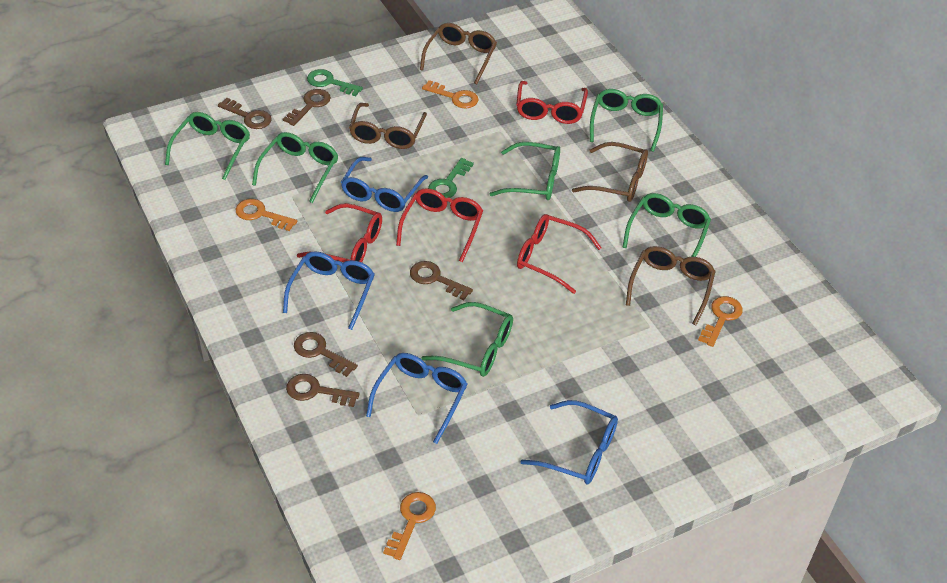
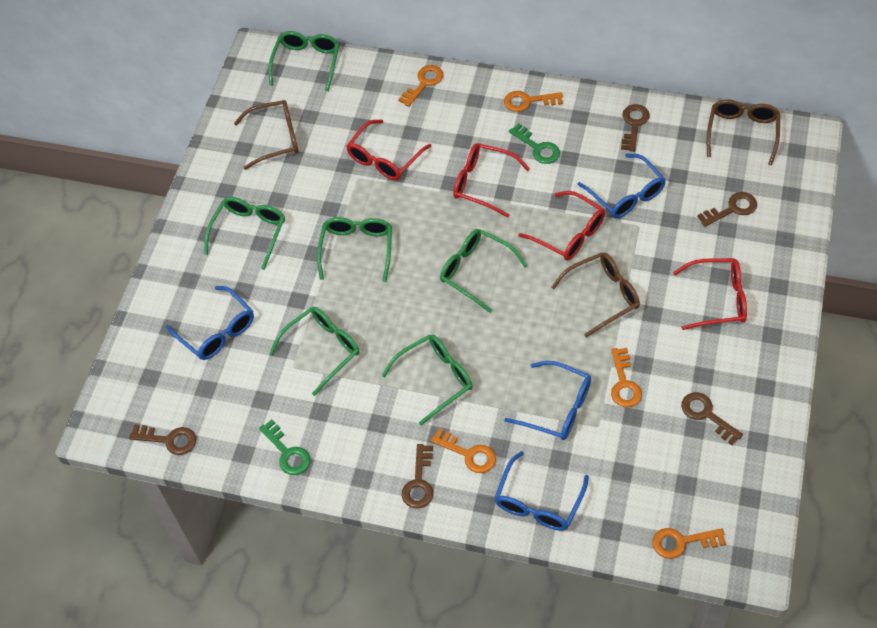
brown glasses: [349,103,427,149] [420,23,497,85] [572,142,648,202] [626,246,716,325] = 4 -> [234,100,298,170] [551,252,640,338] [707,99,780,165] = 3
orange key: [236,199,297,231] [383,492,436,560] [422,80,478,108] [698,296,743,347] = 4 -> [398,65,444,107] [431,428,496,473] [504,91,563,112] [611,348,642,407] [652,528,726,559] = 5

